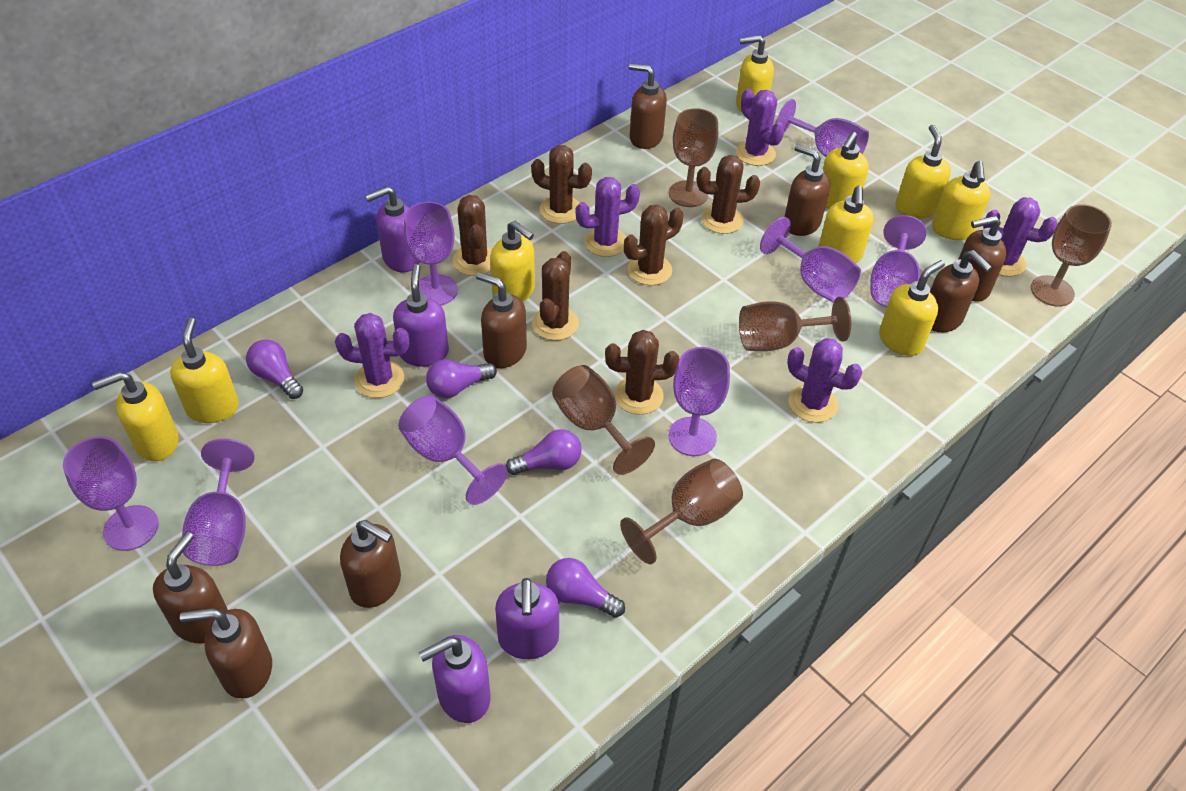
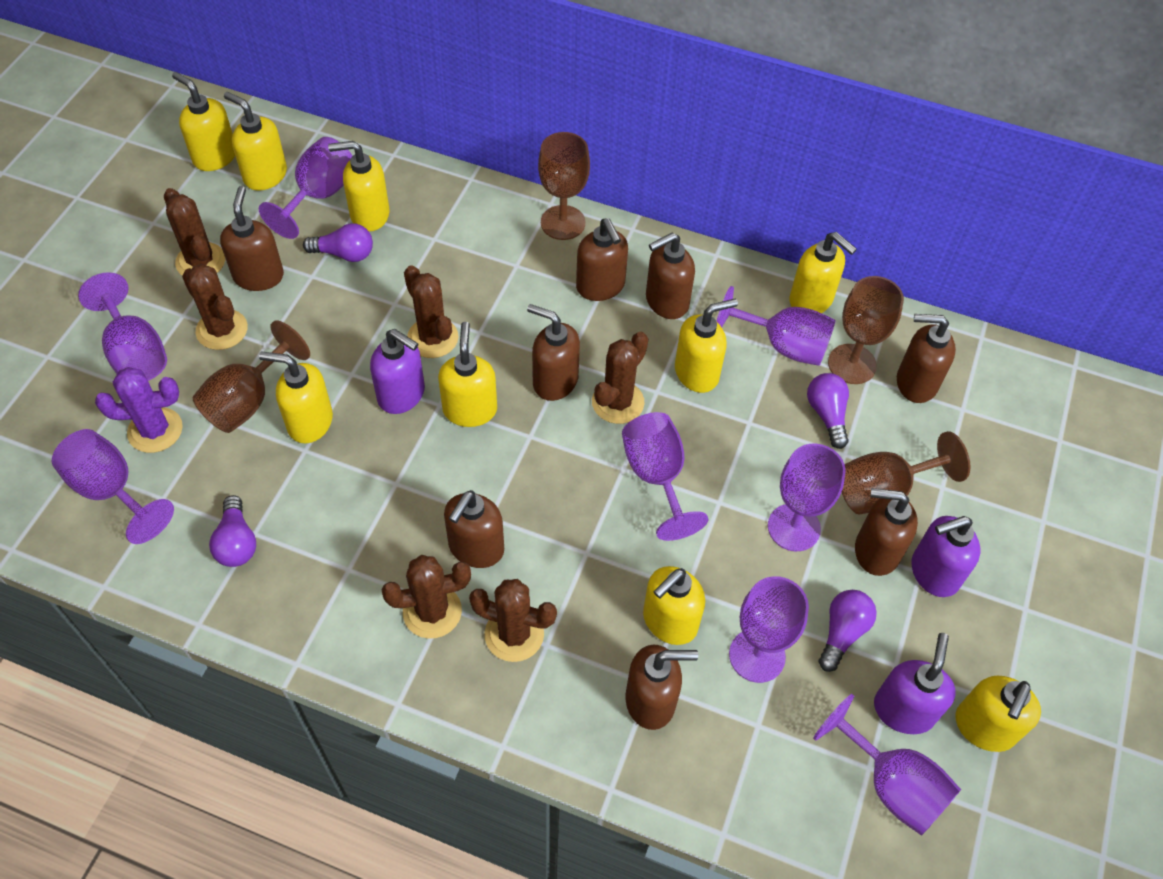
brown goblet: [552,365,655,475] [620,458,743,564] [669,108,718,207] [739,297,851,351] [1031,204,1112,307] = 5 -> [193,320,310,433] [538,132,590,240] [828,276,904,384] [842,431,970,515] = 4
purple cactus: [335,313,409,398] [576,177,640,257] [736,89,785,166] [787,338,862,423] [983,197,1058,277] = 5 -> [95,367,183,453] = 1
purple soap dispenser: [365,186,419,272] [393,264,449,367] [419,635,491,723] [495,578,559,659] = 4 -> [370,329,425,414] [874,633,956,734] [912,516,981,597] = 3

